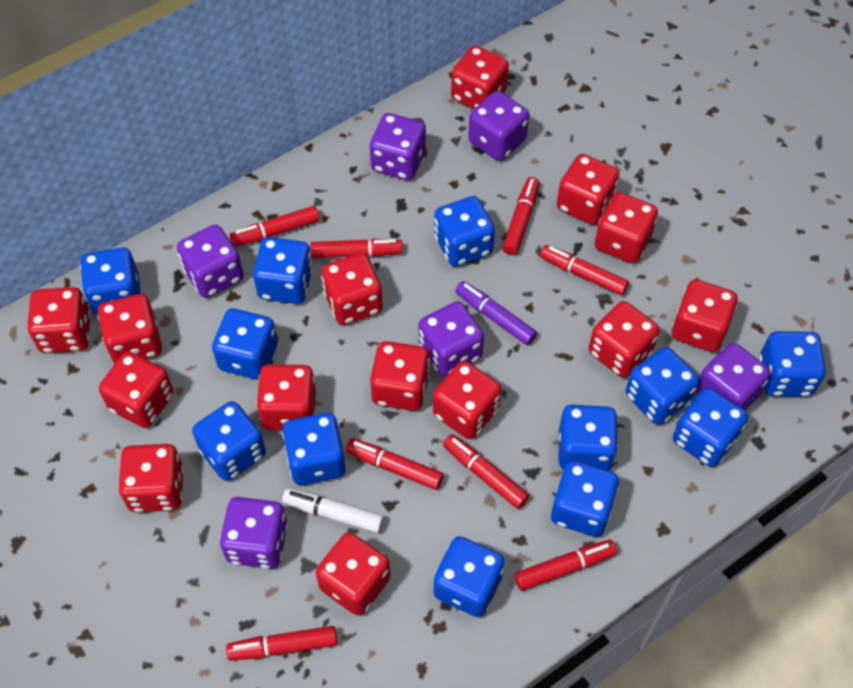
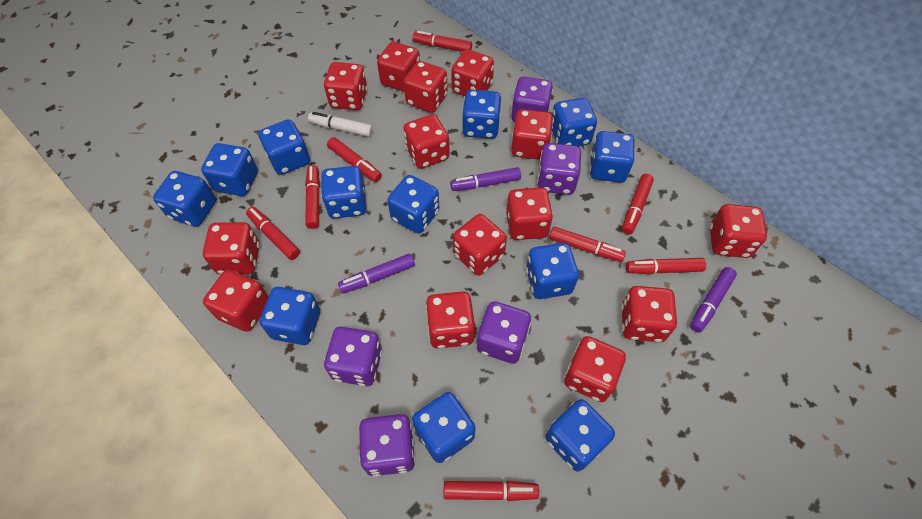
purple dice: [177,225,244,298] [220,497,288,569] [370,113,426,180] [419,301,484,377] [468,91,529,161] [696,343,771,410] = 6 -> [324,327,382,386] [359,414,415,477] [477,301,531,364] [511,76,553,122] [537,143,581,195] = 5
purple marker: [455,281,537,345] = 1 -> [338,254,415,293] [450,167,521,191] [690,267,737,333] = 3

